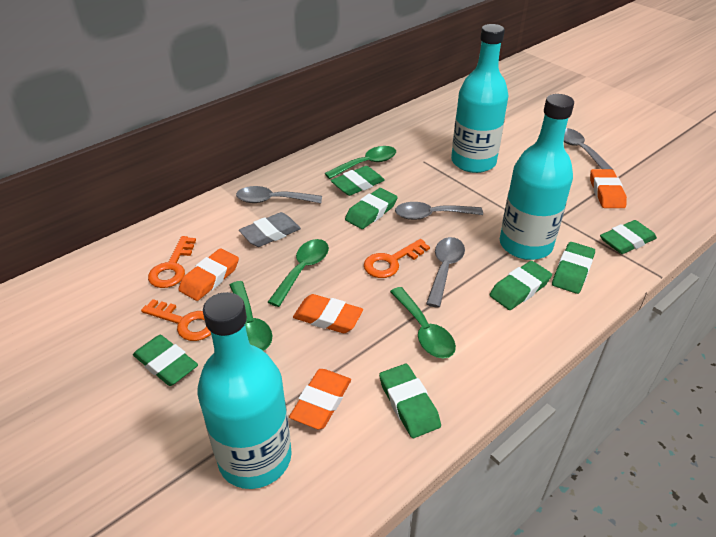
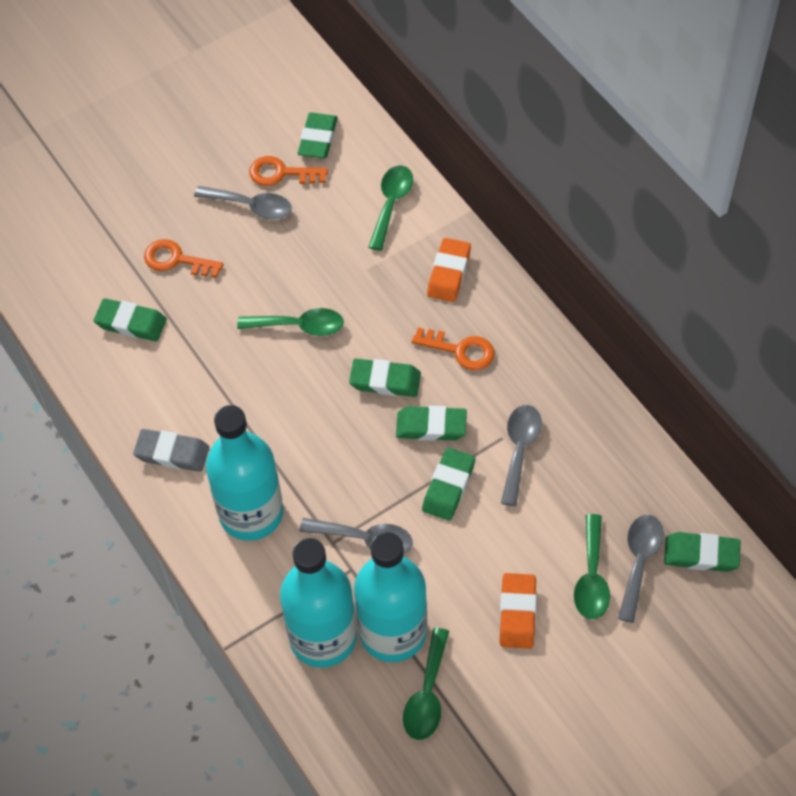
green eraser: [133,335,198,386] [331,166,385,196] [345,188,398,229] [379,364,441,438] [489,261,552,310] [552,242,595,294] [600,220,657,254] = 7 -> [94,298,167,341] [298,112,338,158] [349,359,421,397] [396,406,467,441] [422,447,475,521] [664,532,741,572] = 6
orange eraser: [178,249,239,301] [289,369,351,429] [293,294,363,333] [590,169,627,208] = 4 -> [427,238,471,302] [500,573,537,649] = 2

